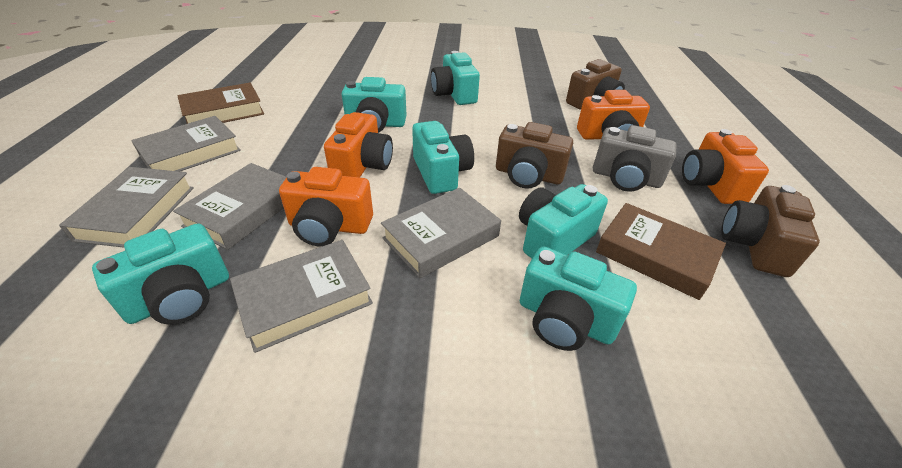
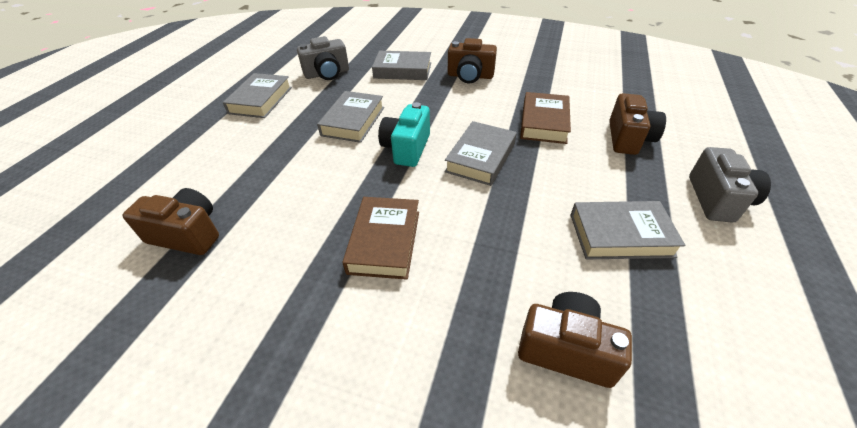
brown camera: [496,122,573,189] [566,59,625,109] [721,185,820,277] = 3 -> [122,188,219,255] [448,38,497,83] [518,292,632,388] [609,93,666,155] = 4
grey camera: [593,125,677,192] = 1 -> [297,36,349,80] [689,147,771,223] = 2
orange camera: [279,167,373,247] [324,112,393,178] [577,90,650,140] [682,129,769,204] = 4 -> none = 0
turquoise camera: [92,223,229,325] [342,77,407,133] [412,121,474,194] [431,51,480,105] [519,184,608,258] [520,247,637,351] = 6 -> [378,102,430,167] = 1

